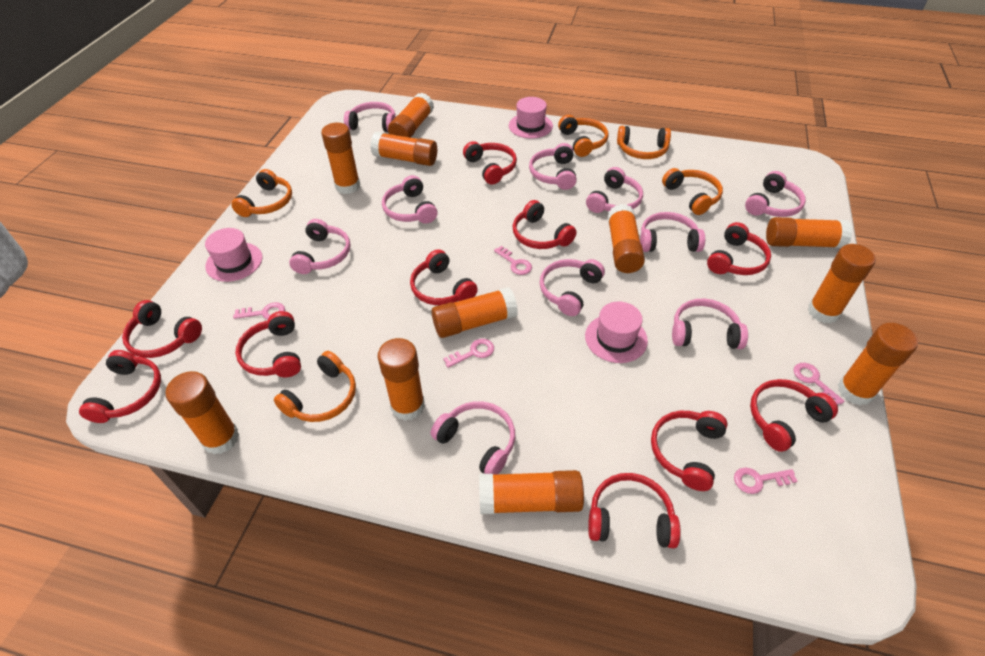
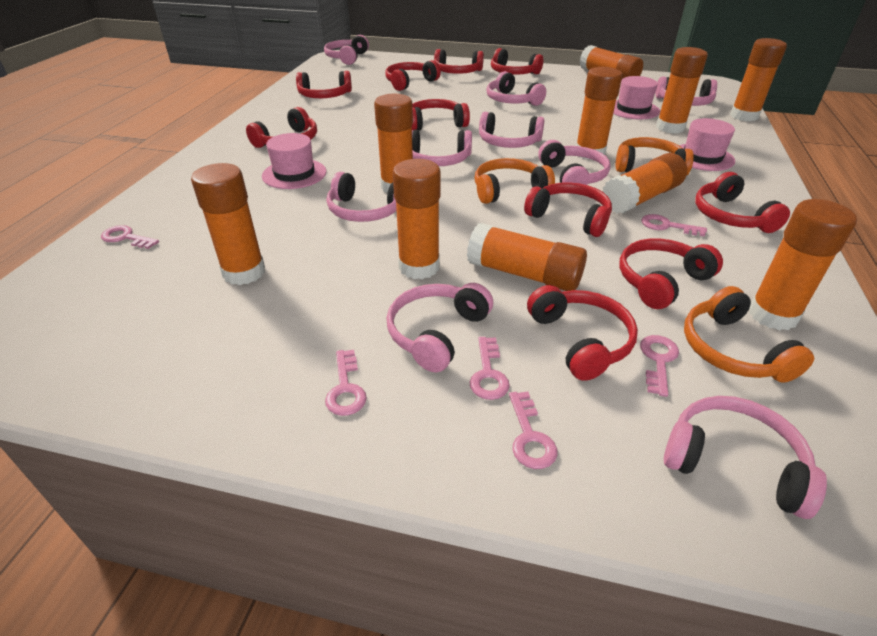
orange glue stick: [166,371,239,454] [321,122,360,194] [370,132,437,166] [377,338,425,421] [388,93,434,138] [432,287,518,338] [479,470,584,514] [607,204,645,273] [766,217,853,248] [807,244,876,324] [838,323,918,405] = 11 -> [191,163,265,285] [374,94,413,193] [393,159,441,279] [467,223,587,291] [576,67,623,160] [580,45,643,81] [603,153,687,213] [656,47,708,134] [730,38,787,122] [749,199,857,330] = 10
orange headphones: [231,169,292,217] [274,351,356,422] [558,115,608,157] [617,126,671,159] [662,168,723,215] = 5 -> [475,158,555,204] [616,137,694,176] [684,286,814,383] = 3
pink headphones: [289,219,350,274] [344,102,396,132] [382,175,438,224] [431,401,515,475] [529,143,577,190] [540,259,605,316] [586,167,643,213] [640,212,705,252] [672,299,748,349] [745,171,806,217] = 10 -> [324,35,369,65] [327,172,397,222] [387,283,493,372] [412,130,472,166] [479,112,544,148] [486,71,546,106] [538,140,610,185] [655,76,717,106] [664,396,827,519] = 9
pink key: [233,302,285,320] [443,339,494,368] [494,246,532,275] [734,467,798,494] [793,363,845,405] = 5 -> [101,225,159,249] [325,350,367,416] [470,337,510,400] [509,391,557,469] [640,335,679,397] [641,214,707,237] = 6

